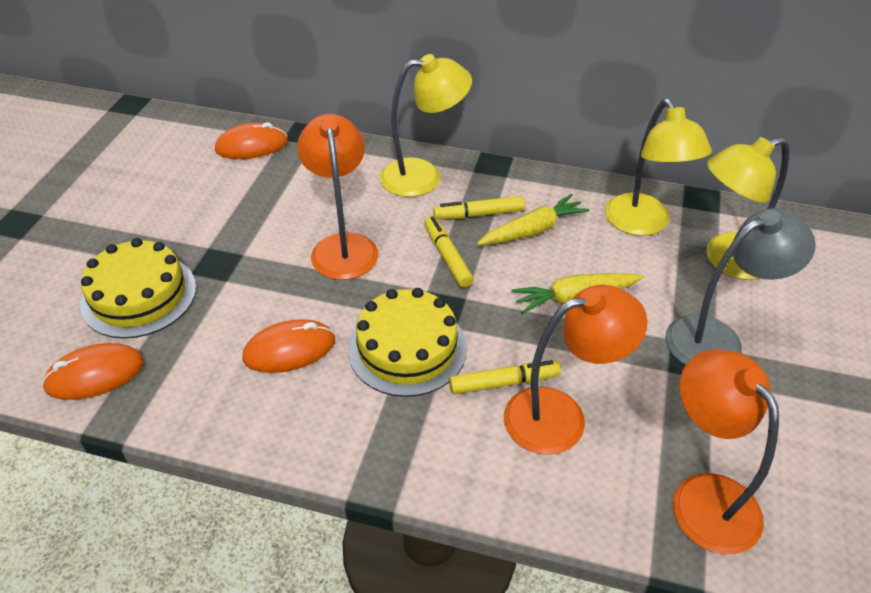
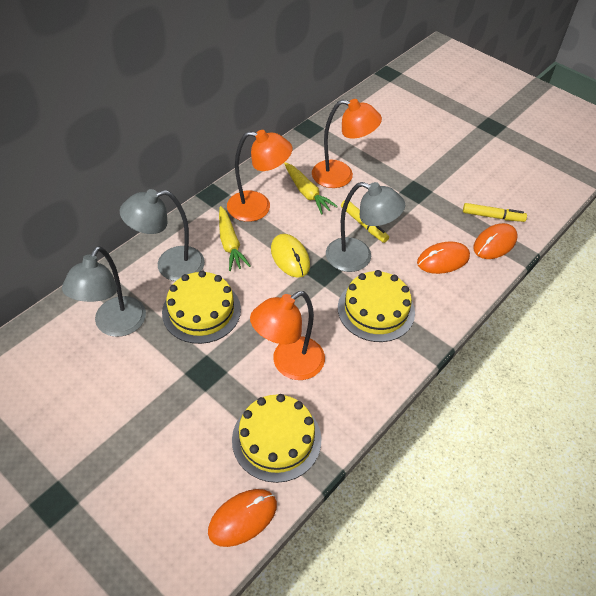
grey lamp: [665,208,816,365] = 1 -> [62,246,146,337] [120,189,205,281] [326,182,405,272] = 3
yellow cake: [80,238,196,339] [348,288,467,397] = 2 -> [162,270,241,344] [232,394,322,483] [338,270,415,342] = 3
yellow lamp: [380,54,472,197] [605,99,712,236] [706,137,789,280] = 3 -> none = 0
yellow marker: [424,216,474,288] [433,196,525,220] [449,360,561,394] = 3 -> [341,200,389,243] [463,203,527,222] = 2
yellow mouse: none = 0 -> [271,234,310,278] = 1

